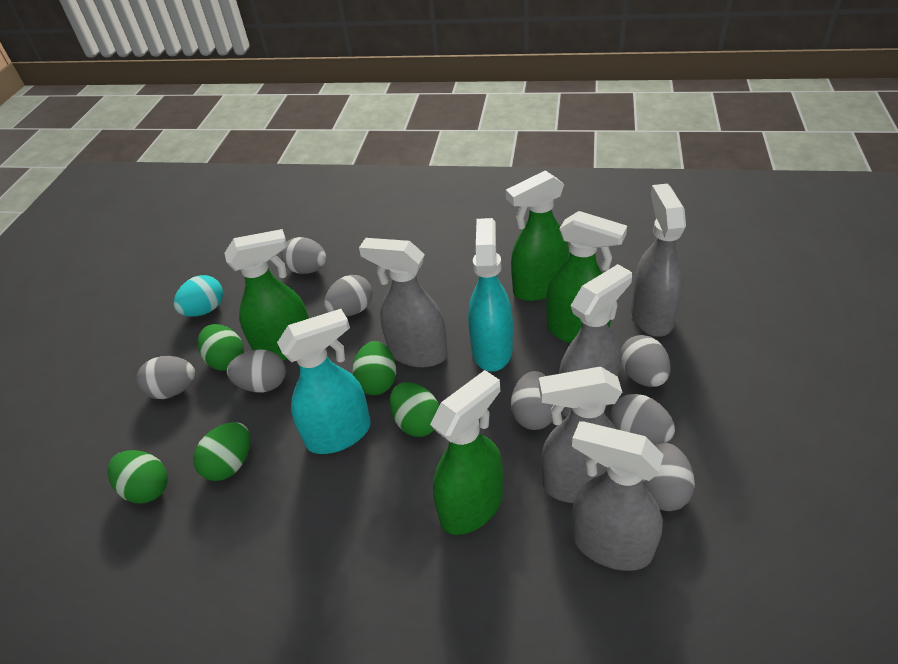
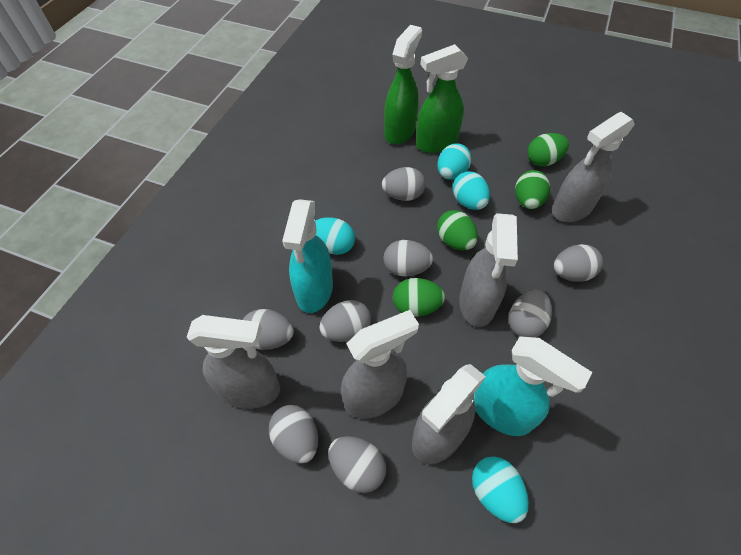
green egg: [107,450,168,503] [193,422,251,481] [198,324,244,371] [352,341,396,395] [390,382,439,437] = 5 -> [393,278,445,317] [437,210,478,250] [515,170,550,209] [527,133,569,166] = 4
green spray bottle: [224,229,309,361] [430,370,503,535] [506,170,569,301] [546,211,627,343] = 4 -> [384,25,422,145] [416,44,468,153] = 2
turquoise egg: [174,275,223,317] = 1 -> [315,217,355,255] [437,143,472,180] [453,171,490,210] [472,457,529,523] = 4

